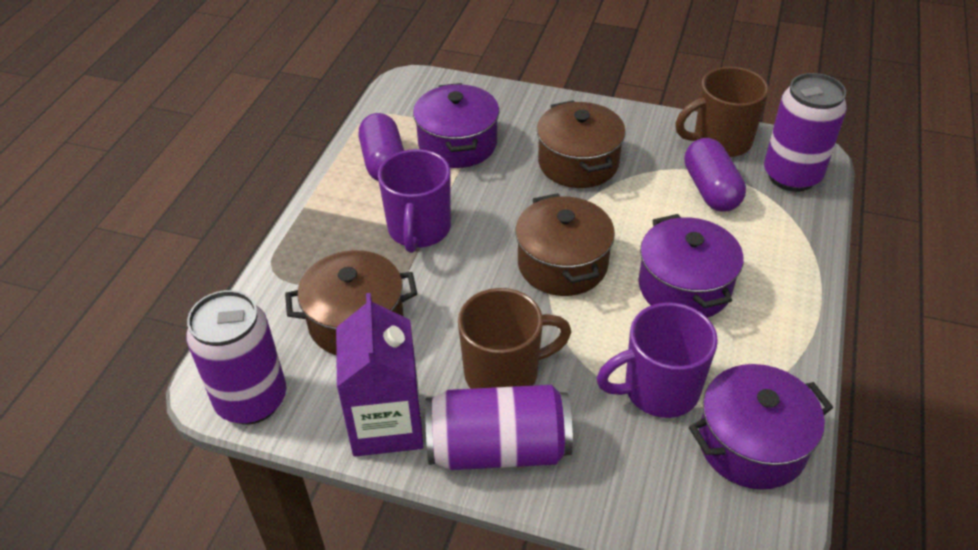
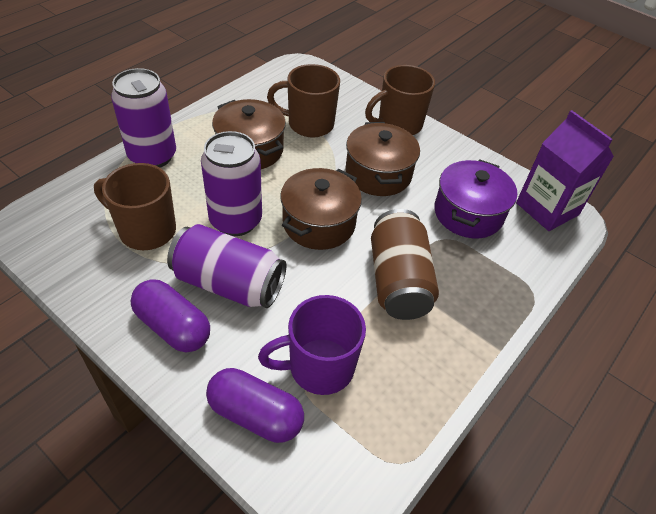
brown can: none = 0 -> [371,209,439,320] = 1
brown mug: [458,288,571,389] [675,67,769,157] = 2 -> [94,163,176,250] [267,64,340,138] [365,65,435,135] = 3
purple mug: [378,149,451,253] [596,302,718,418] = 2 -> [258,295,366,395] = 1
purple pot: [413,83,499,168] [638,214,744,318] [689,364,833,490] = 3 -> [434,159,517,238] = 1

